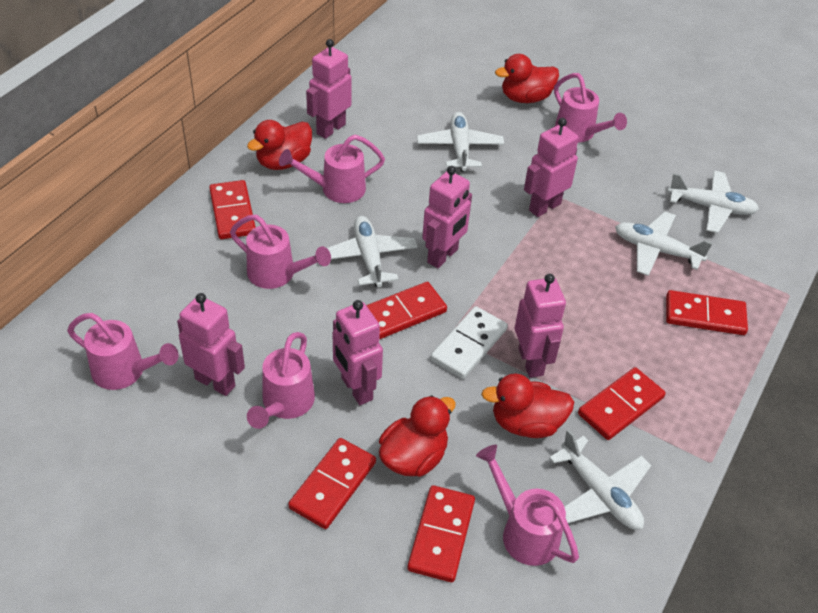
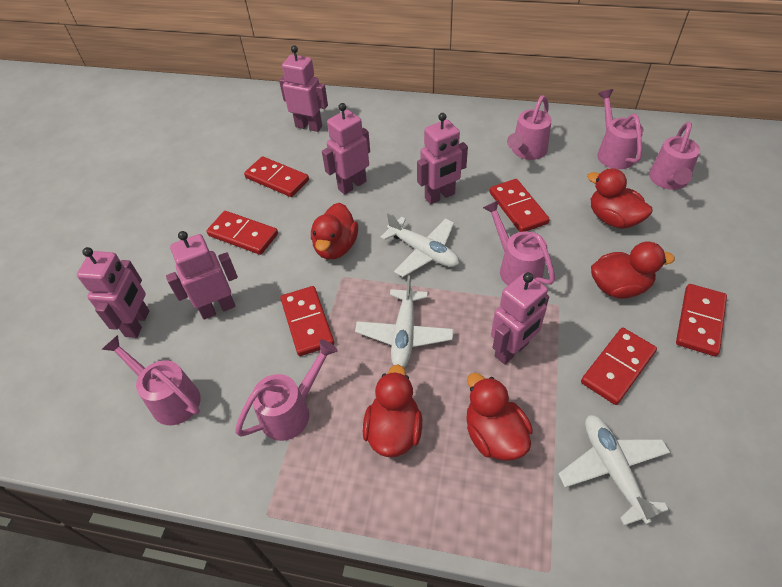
red duck: [247,120,312,170] [379,395,456,477] [481,373,574,438] [495,54,559,103] = 4 -> [311,203,358,259] [363,365,422,457] [466,373,533,461] [587,168,653,229] [591,242,675,299] = 5
white domino: [430,306,508,379] = 1 -> none = 0
white plane: [327,216,418,287] [417,112,504,172] [549,429,651,530] [615,212,713,276] [668,171,759,233] = 5 -> [355,276,454,368] [380,212,459,277] [558,415,670,526] = 3

